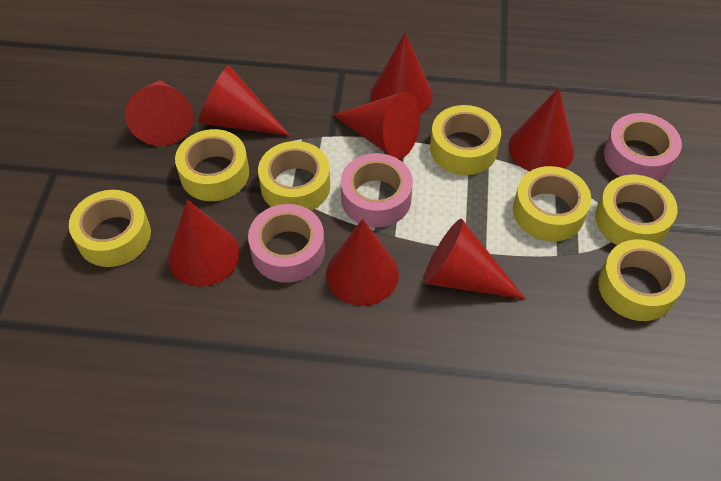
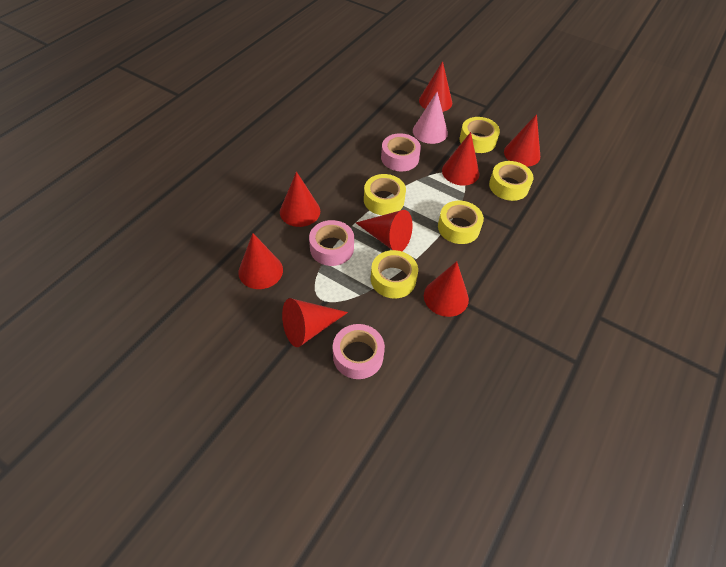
pink cone: none = 0 -> [413,92,448,144] = 1
yellow tape: [69,190,151,267] [175,129,249,201] [258,141,330,211] [430,105,501,175] [513,166,591,241] [595,175,677,245] [598,239,685,321] = 7 -> [364,174,406,215] [371,250,418,298] [438,201,484,244] [459,117,500,153] [489,161,533,201] = 5

